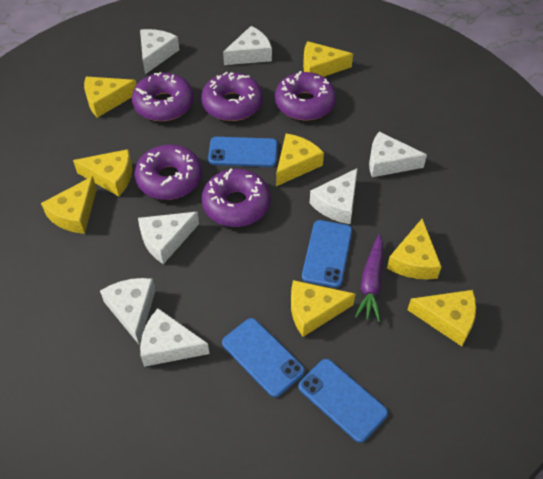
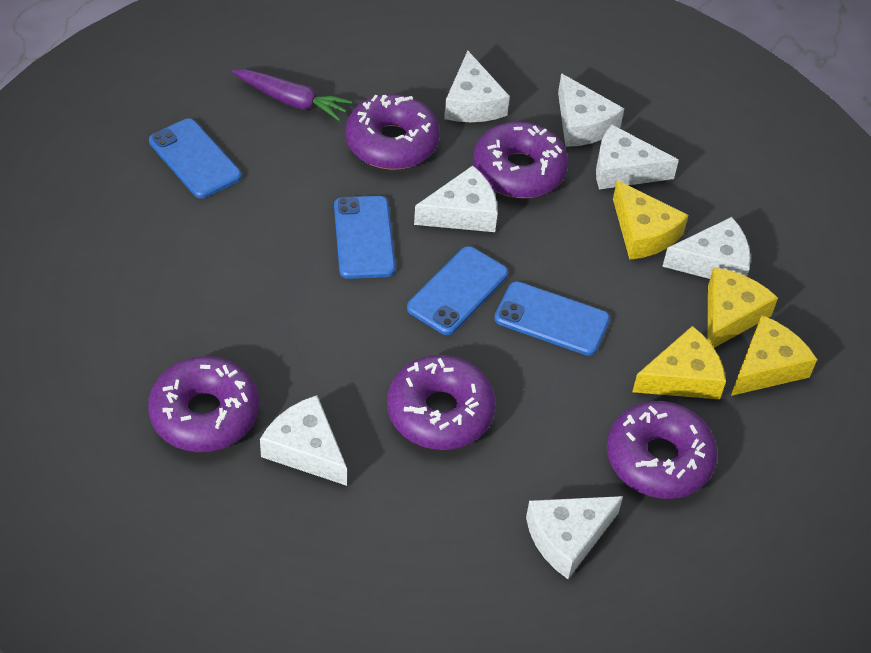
yellow cheese: [41,176,97,234] [73,149,132,196] [84,77,137,118] [276,133,324,186] [291,280,355,337] [303,41,353,77] [387,219,442,279] [407,290,476,346] = 8 -> [613,180,688,260] [632,326,726,400] [708,267,778,348] [731,315,817,396] = 4

